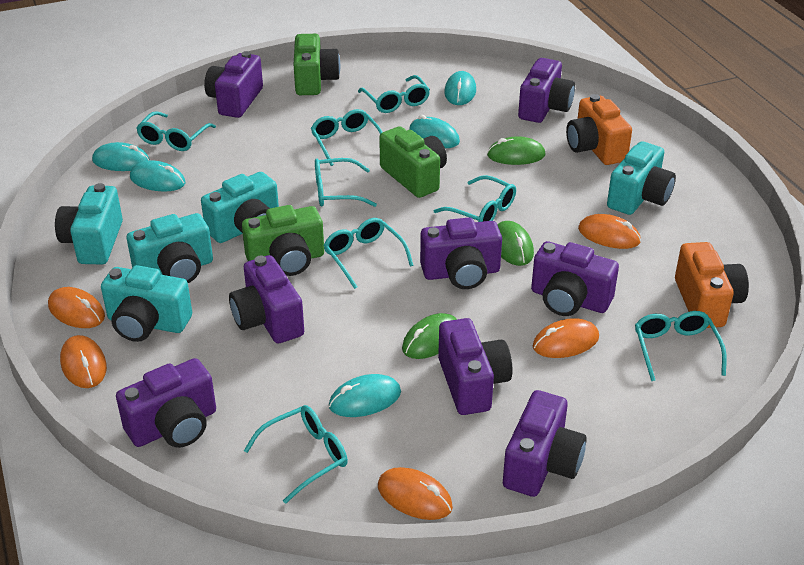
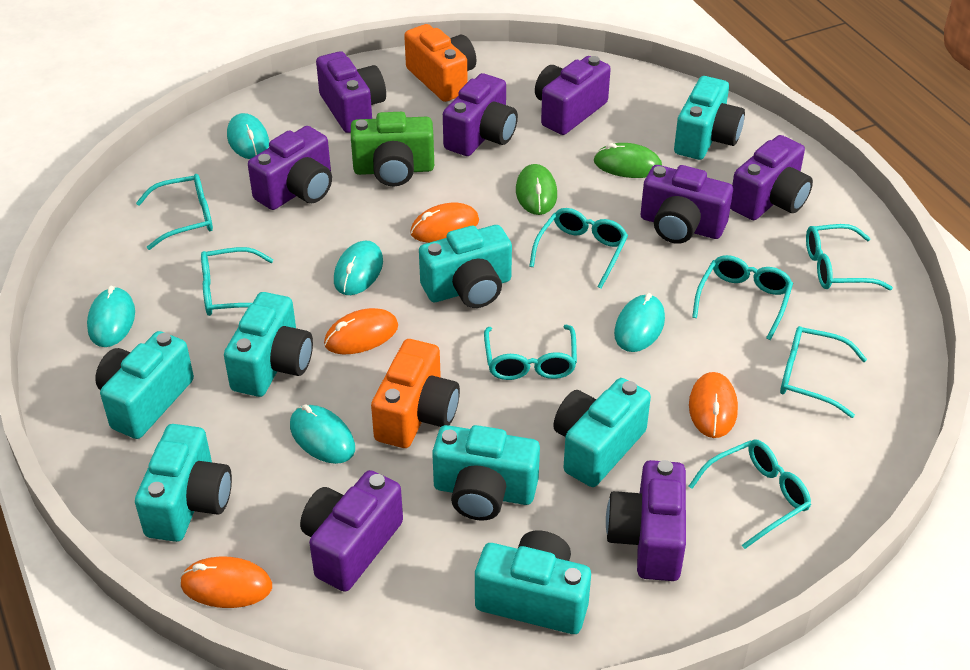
green camera: [242,205,324,276] [294,34,340,95] [379,126,447,198] = 3 -> [351,112,434,186] = 1
green mouse: [402,313,457,359] [487,136,546,165] [497,221,534,266] = 3 -> [516,164,557,215] [594,143,662,178] = 2
orange mouse: [48,287,105,328] [60,335,107,388] [378,467,453,520] [533,318,599,358] [578,214,641,249] = 5 -> [180,556,272,608] [324,308,398,354] [410,203,479,243] [689,372,738,438] = 4
turquoise camera: [55,183,123,265] [101,265,192,342] [127,213,213,283] [201,172,279,243] [607,141,676,215] = 5 -> [95,331,194,439] [135,424,232,542] [224,292,313,397] [419,225,512,308] [432,425,540,521] [475,530,591,634] [553,378,651,487] [674,76,745,160] = 8

